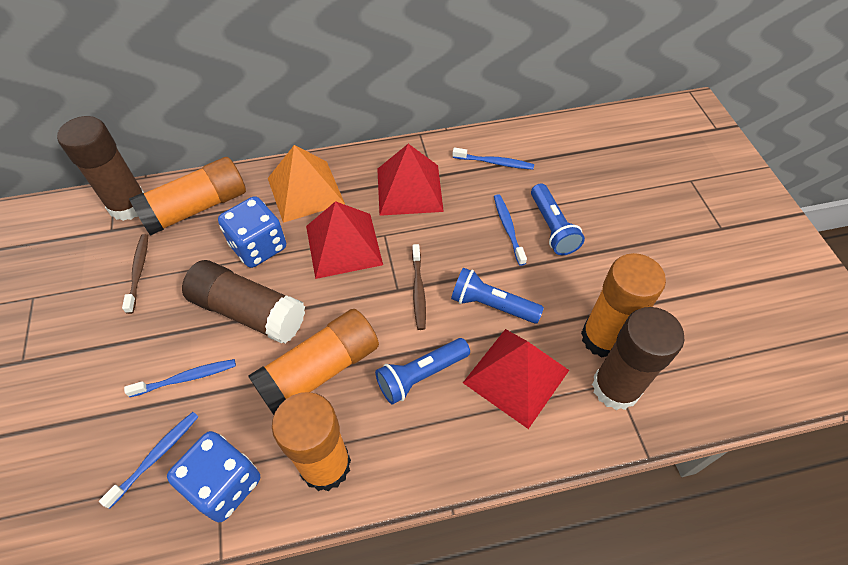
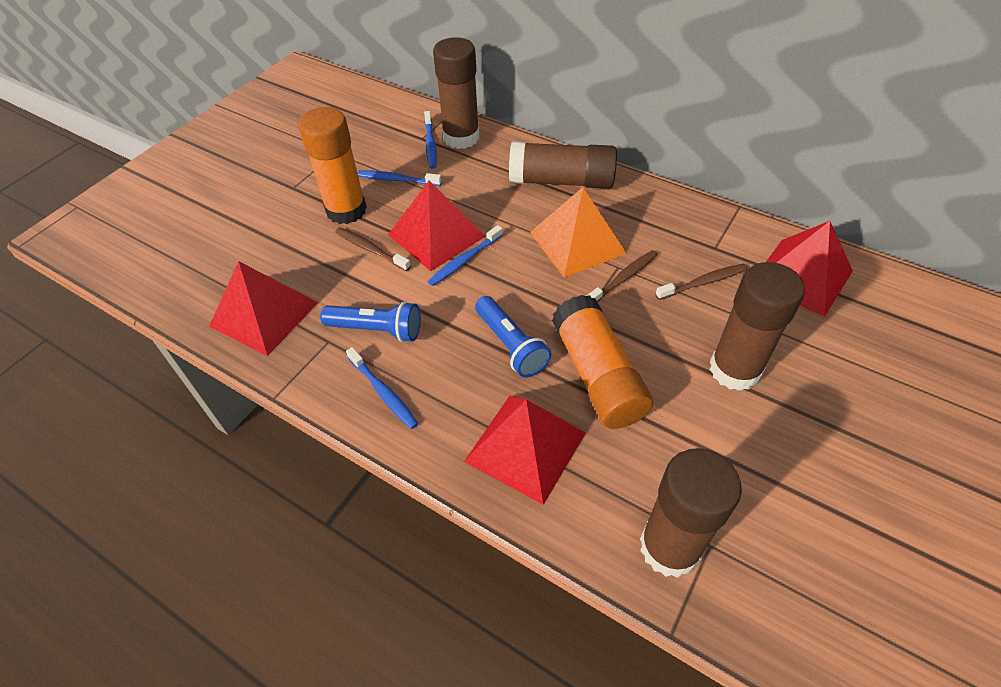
blue dice: [167,431,260,522] [218,196,286,268] = 2 -> none = 0
blue flashlight: [375,338,470,405] [451,268,544,324] [531,183,585,255] = 3 -> [320,301,421,342] [475,296,551,378] = 2
brown glue stick: [57,116,144,221] [182,260,305,344] [592,307,684,410] = 3 -> [433,37,480,149] [509,141,617,189] [640,448,742,578] [710,262,805,391] = 4
brown toothbrush: [122,234,148,314] [412,244,426,330] = 2 -> [335,227,411,271] [587,250,657,302] [655,264,747,300] = 3
orange glue stick: [129,157,246,235] [248,309,379,415] [272,392,351,491] [581,253,666,358] = 4 -> [299,107,367,224] [552,295,653,429] = 2
red pyramid: [306,201,383,279] [377,144,444,216] [463,329,569,429] = 3 -> [209,261,318,356] [388,181,486,271] [464,396,586,505] [766,221,853,317] = 4

